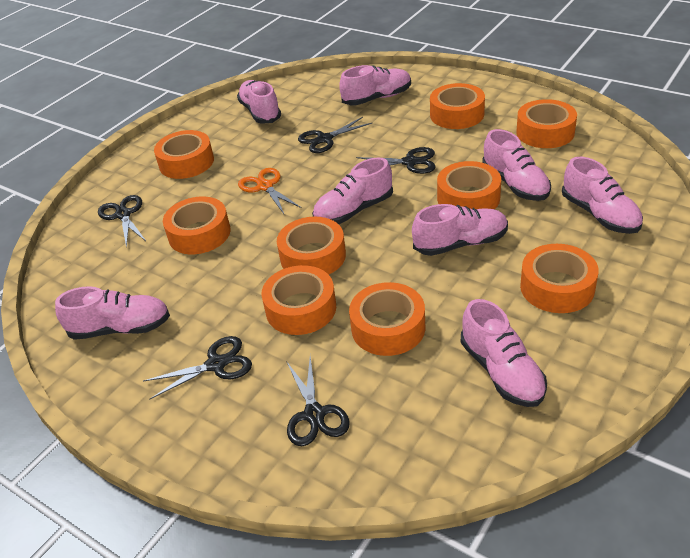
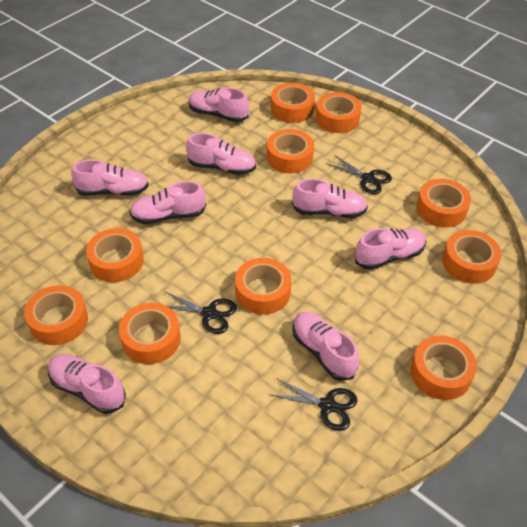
black scissors: [98,195,146,248] [143,336,252,400] [286,356,350,446] [298,117,372,153] [356,147,435,174] = 5 -> [164,291,237,334] [268,377,358,431] [327,155,392,194] = 3
orange scissors: [238,168,302,214] = 1 -> none = 0
orange tape: [154,130,214,179] [163,196,230,254] [262,265,336,335] [277,217,346,275] [349,282,426,356] [430,83,485,129] [437,161,501,209] [516,99,577,148] [520,244,599,313] = 9 -> [24,285,88,345] [86,228,144,282] [119,303,181,364] [235,258,292,315] [267,129,314,173] [271,83,315,123] [316,92,362,133] [411,335,477,400] [416,179,471,227] [442,230,501,284] = 10

